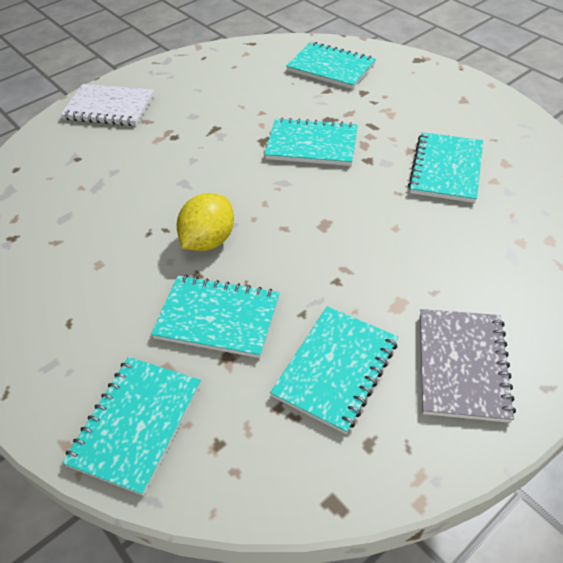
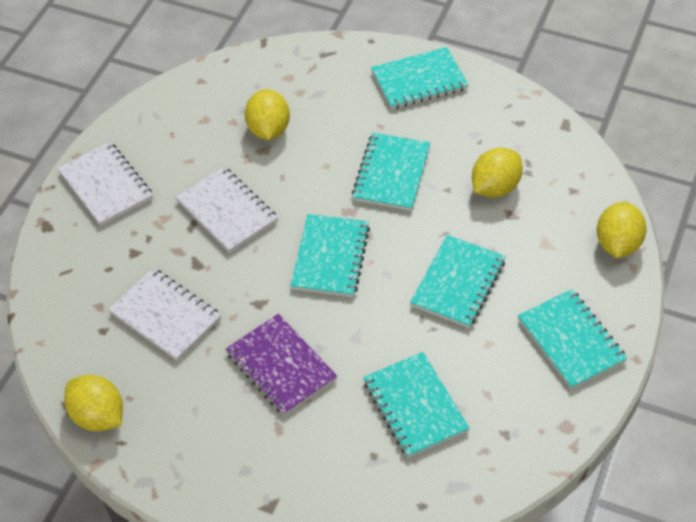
grey notebook: [420,309,516,423] = 1 -> none = 0
purple notebook: none = 0 -> [226,314,337,416] = 1
white notebook: [60,84,154,126] = 1 -> [58,142,153,226] [108,268,221,361] [176,167,278,253] = 3
yellow lemon: [177,193,234,251] = 1 -> [64,375,123,431] [245,89,290,140] [472,148,523,197] [596,202,647,258] = 4

